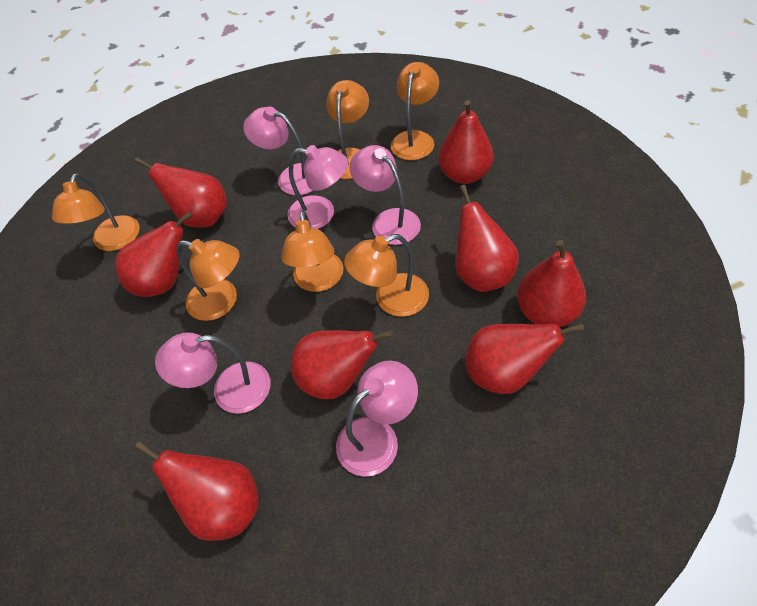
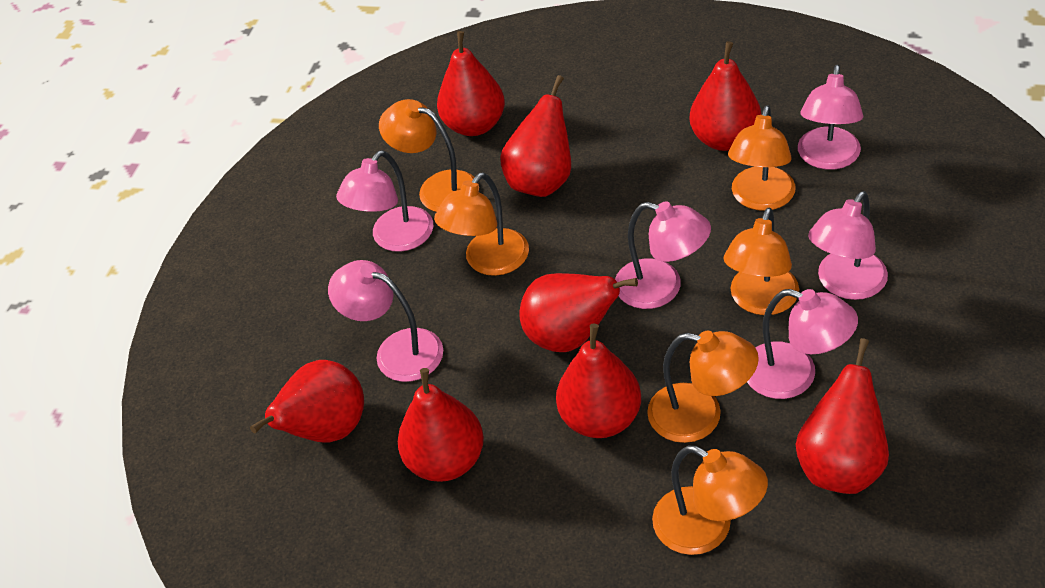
pink lamp: [155,332,270,414] [243,107,314,195] [287,145,348,229] [336,360,418,477] [350,145,421,245] = 5 -> [328,260,443,382] [336,150,434,252] [615,201,711,309] [747,289,858,399] [798,65,863,170] [808,191,888,300] = 6

